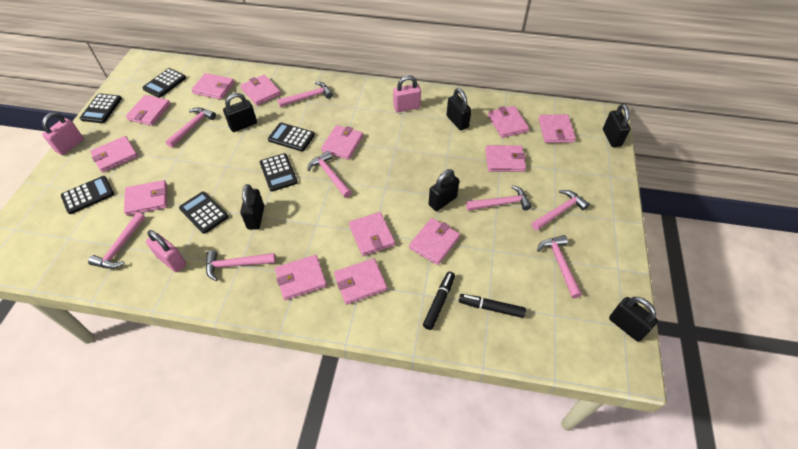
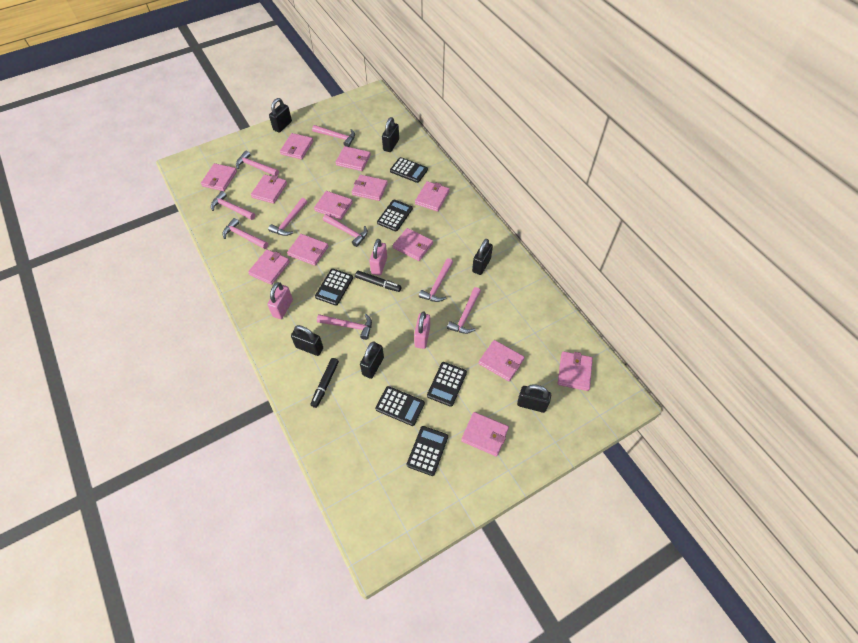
pink hammer: [88,212,145,269] [165,108,216,148] [206,250,276,281] [278,82,333,107] [307,151,352,198] [466,185,532,211] [532,190,589,230] [537,235,582,298] = 8 -> [211,191,255,220] [223,218,268,249] [236,151,279,176] [268,198,307,236] [312,125,355,147] [317,314,372,340] [323,214,368,247] [419,258,453,302] [447,287,481,334] = 9

